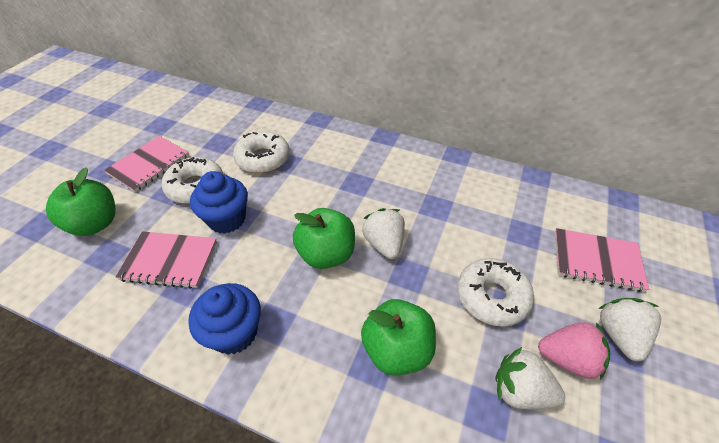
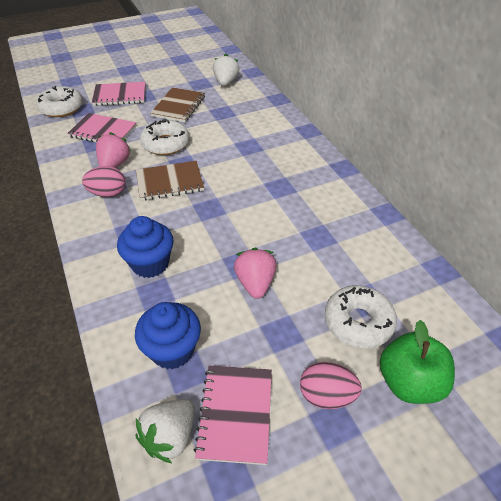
brown notebook: none = 0 -> [136,161,204,201] [150,87,205,122] = 2
green apple: [46,168,115,236] [293,208,355,269] [361,299,436,376] = 3 -> [380,320,455,404] = 1
pink egg: none = 0 -> [82,166,126,197] [300,362,362,409] = 2
pink strawberry: [538,322,610,380] = 1 -> [96,132,131,168] [234,248,277,299] = 2
white strawberry: [362,208,405,259] [495,347,565,409] [598,298,661,362] = 3 -> [136,399,195,463] [213,54,239,86] = 2

